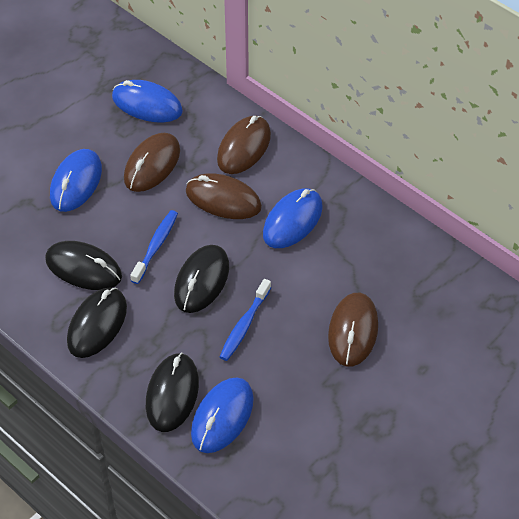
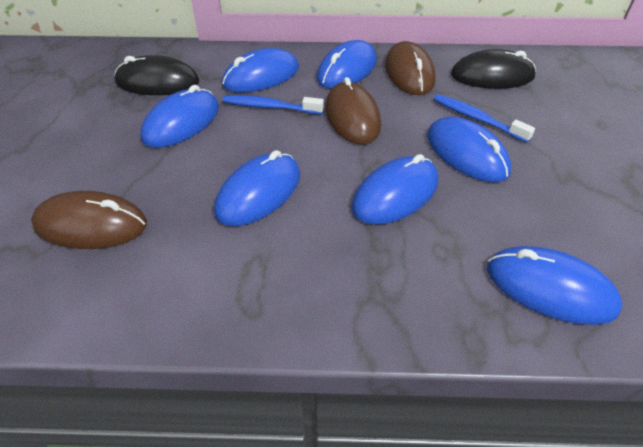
black mouse: [45,241,122,290] [67,287,127,358] [146,352,199,432] [174,245,229,313] = 4 -> [114,55,199,95] [451,49,536,89] = 2
blue mouse: [50,149,102,212] [112,80,183,123] [191,377,254,453] [263,188,323,248] = 4 -> [140,85,219,148] [214,150,300,226] [222,48,299,93] [317,40,377,89] [351,154,438,225] [427,117,511,182] [487,246,623,325] = 7
brown mouse: [124,133,180,192] [186,173,262,219] [217,116,271,174] [328,293,378,367] = 4 -> [31,191,147,249] [325,77,381,144] [385,41,436,95] = 3

